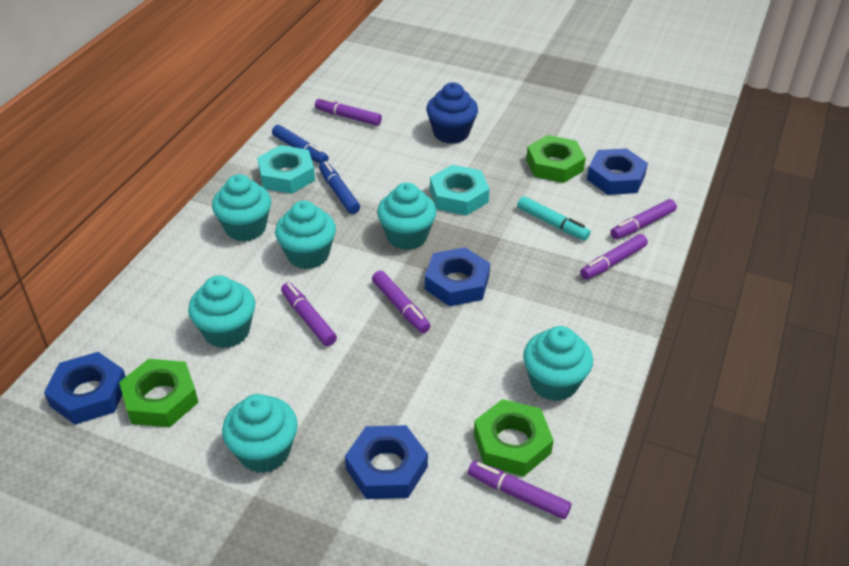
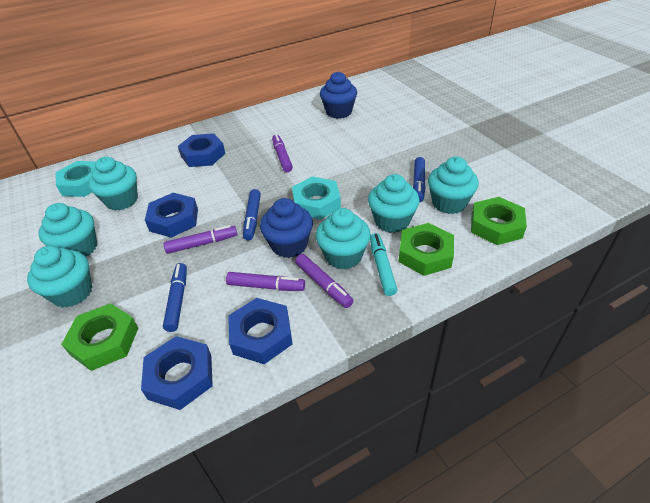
blue cupcake: [426,82,478,144] = 1 -> [260,198,313,258] [320,72,357,119] = 2
blue marker: [272,125,329,164] [319,161,360,214] = 2 -> [163,263,187,332] [243,189,261,240] [413,157,425,202] = 3
purple marker: [281,282,337,346] [315,97,382,126] [372,270,430,333] [468,461,571,519] [580,234,648,280] [610,199,677,239] = 6 -> [164,225,237,254] [226,272,305,291] [272,134,293,172] [295,254,354,308] = 4

